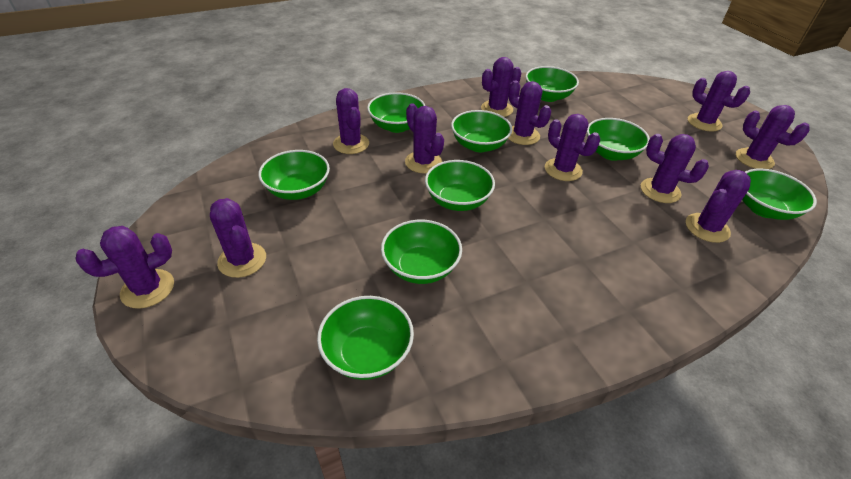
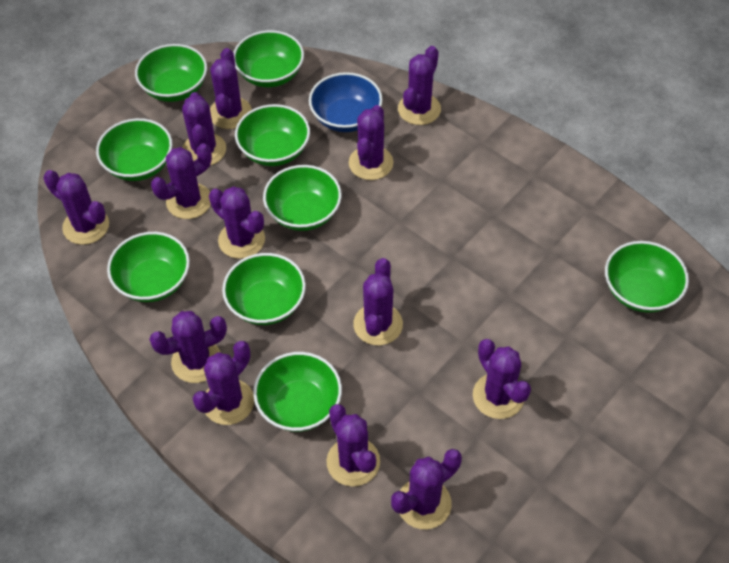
blue bowl: none = 0 -> [309,72,383,132] = 1
purple cactus: [76,226,174,309] [210,198,266,278] [333,88,369,154] [405,103,444,173] [481,57,521,117] [508,80,551,145] [545,114,600,181] [641,134,709,203] [686,170,751,243] [688,71,750,131] [736,105,810,169] = 11 -> [43,170,109,245] [149,311,227,383] [151,143,212,219] [182,92,226,166] [193,341,254,425] [209,186,265,259] [210,48,252,129] [326,404,380,487] [349,105,393,180] [353,258,403,345] [391,449,462,529] [398,46,441,125] [473,339,531,419] = 13

